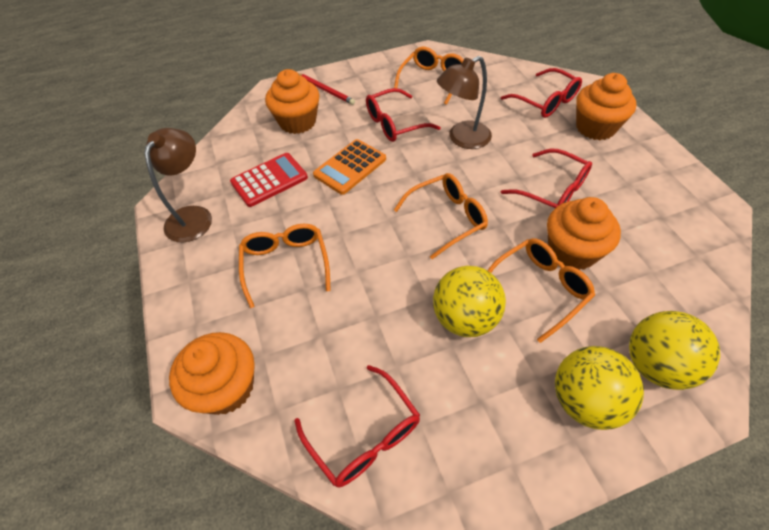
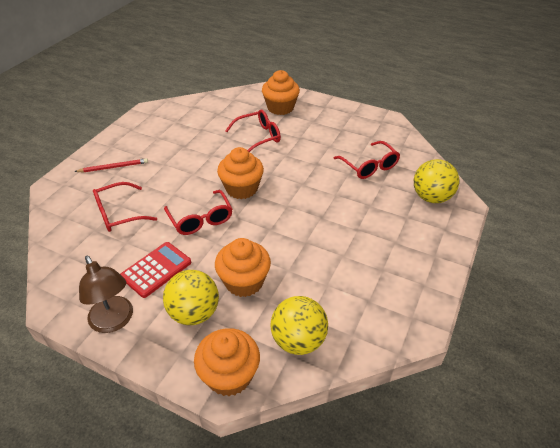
brown lamp: [145,128,212,242] [437,56,492,149] = 2 -> [79,255,133,333] = 1
orange calculator: [313,139,386,195] = 1 -> none = 0
orange glasses: [239,224,331,308] [394,46,464,105] [394,173,488,259] [488,238,595,343] = 4 -> none = 0

